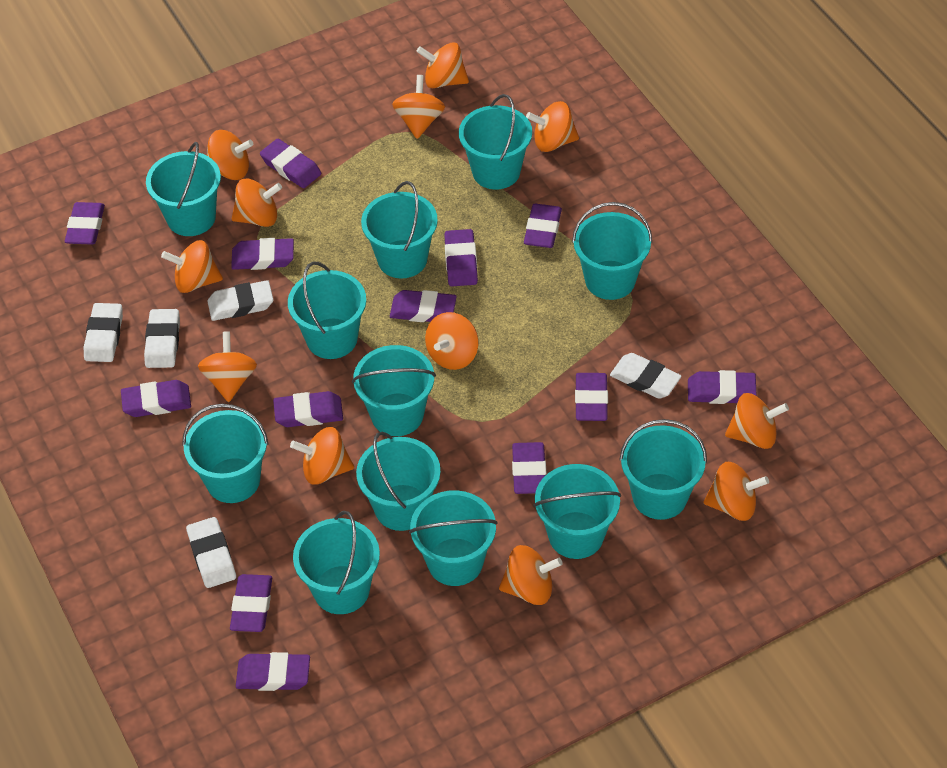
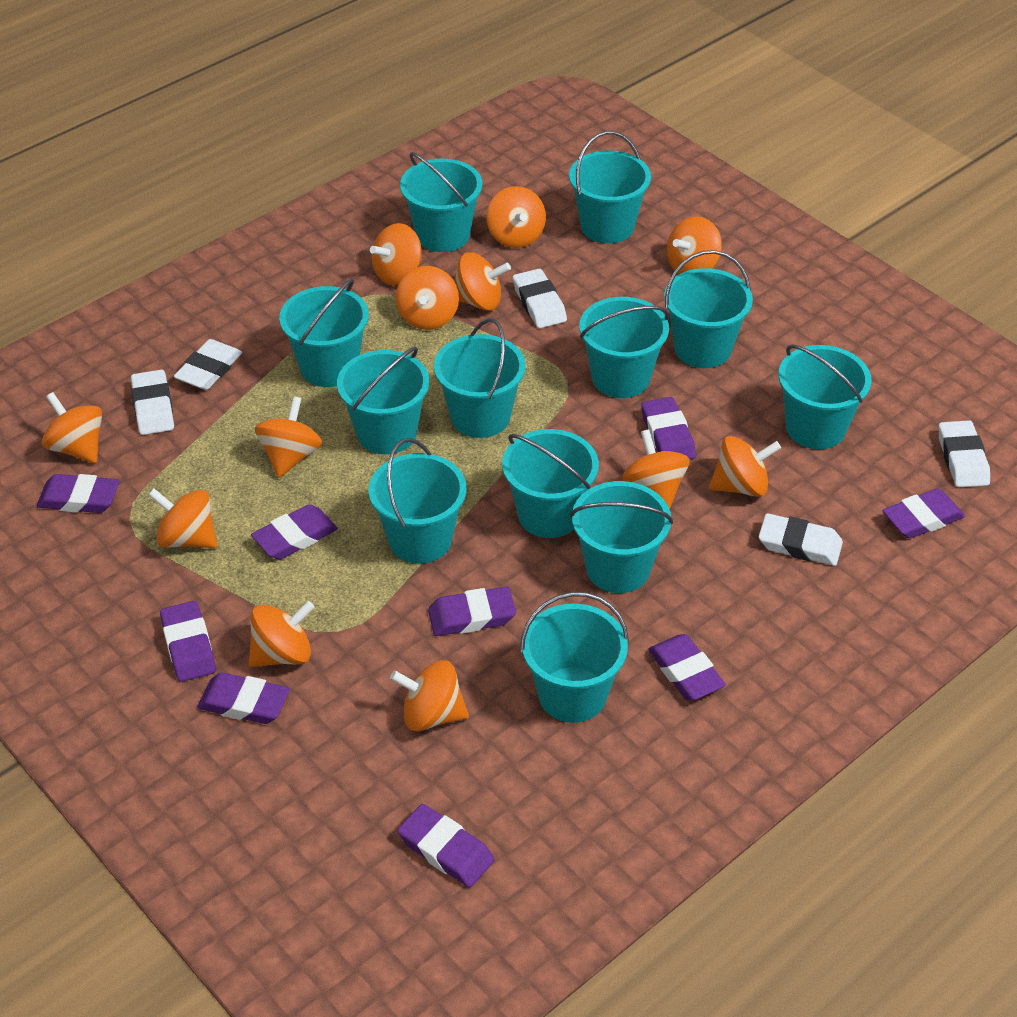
purple eraser: [65,202,105,245] [121,380,191,417] [230,574,272,632] [231,238,294,270] [236,652,310,691] [260,139,321,188] [273,391,343,427] [390,290,457,322] [444,229,478,286] [512,442,547,494] [524,204,562,248] [575,373,608,421] [688,370,757,404] = 13 -> [37,474,120,513] [160,601,216,682] [197,672,290,724] [251,504,338,560] [398,804,494,888] [428,586,516,636] [641,397,696,460] [648,634,726,701] [883,489,965,539] = 9

